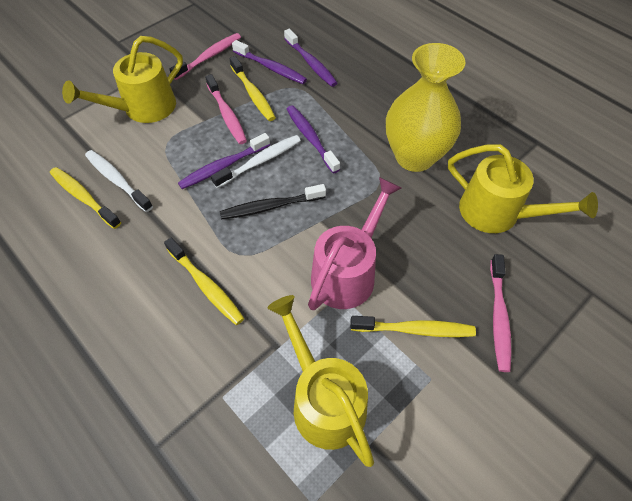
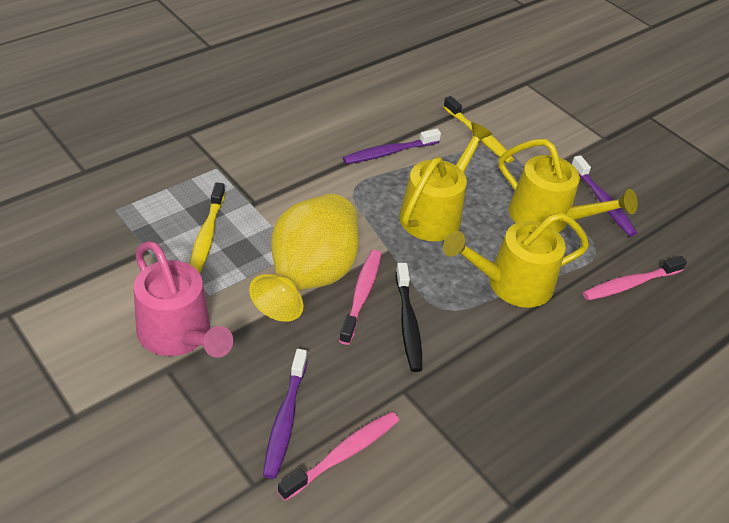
purple toothbrush: [178,133,270,189] [232,40,307,84] [284,29,337,87] [287,105,340,173] = 4 -> [263,349,307,479] [343,129,441,164] [572,155,637,236] = 3
white toothbrush: [85,150,153,212] [211,135,301,188] = 2 -> none = 0
yellow toothbrush: [50,167,121,229] [164,237,244,325] [229,56,276,121] [350,316,476,337] = 4 -> [190,182,225,273] [443,96,514,163] = 2

